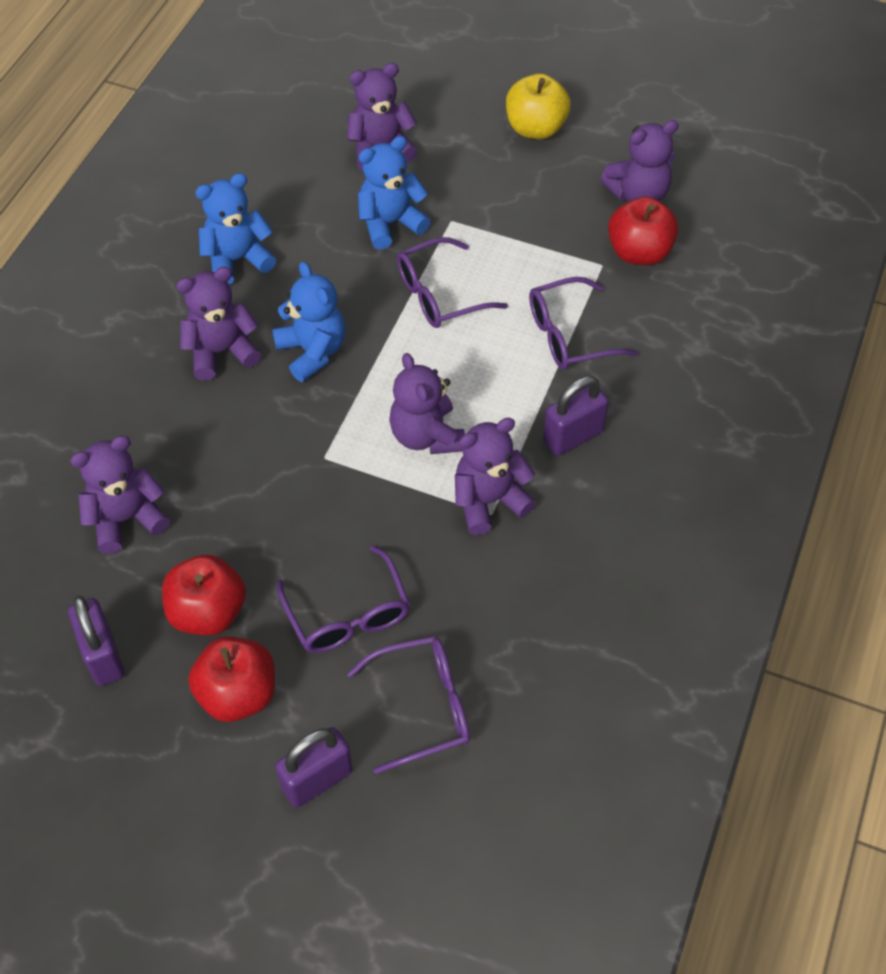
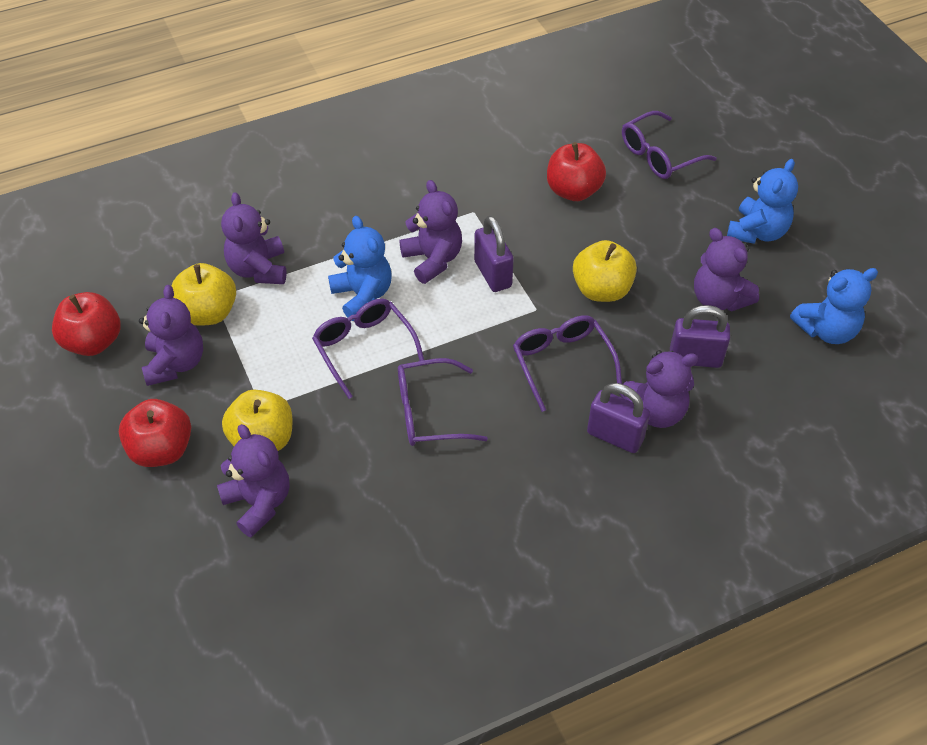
yellow apple: [506,74,571,139] = 1 -> [172,263,236,326] [222,390,292,451] [573,240,637,302] = 3

